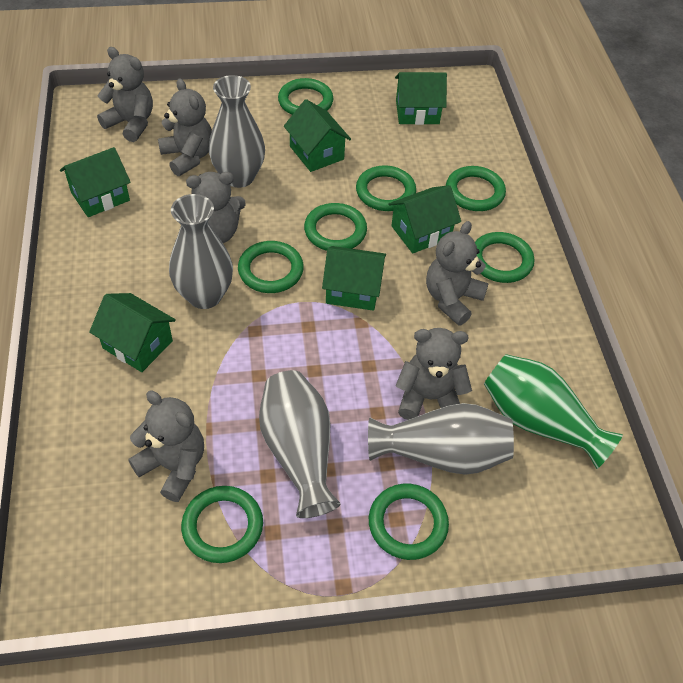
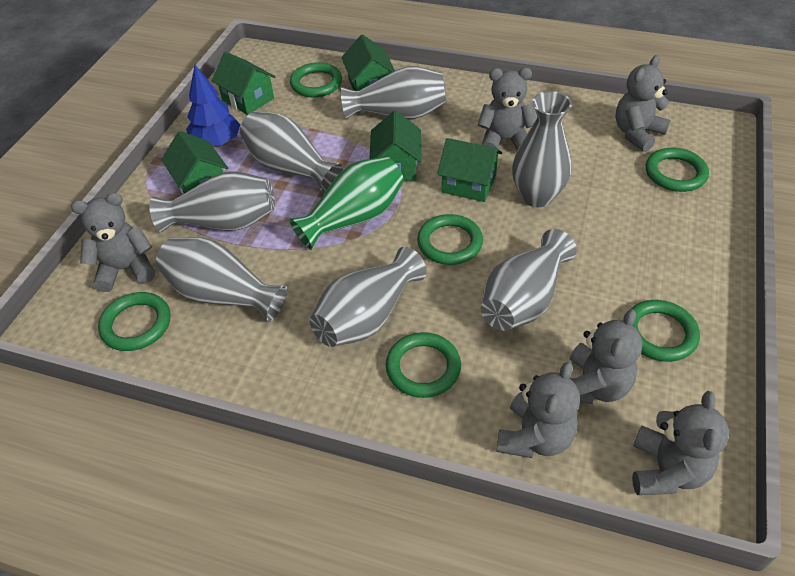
blue tree: none = 0 -> [186,65,241,147] = 1
green house: [60,147,131,217] [89,293,176,372] [284,99,351,172] [322,246,386,311] [388,185,461,253] [395,72,447,125] = 6 -> [161,131,228,194] [212,52,276,115] [342,34,395,91] [369,111,422,181] [437,138,502,202] = 5
green ring: [181,486,263,563] [238,241,304,293] [278,78,333,115] [304,203,367,251] [356,166,416,211] [369,484,449,560] [446,166,506,211] [475,232,534,283] = 8 -> [98,292,170,351] [290,62,342,97] [386,332,461,398] [417,214,483,265] [630,300,700,362] [646,147,709,192] = 6
grey vase: [169,194,233,309] [209,75,265,188] [259,370,341,518] [368,403,514,475] = 4 -> [149,171,275,232] [156,237,287,322] [240,112,343,193] [310,247,427,347] [341,66,447,119] [481,229,577,331] [512,91,572,207] = 7

